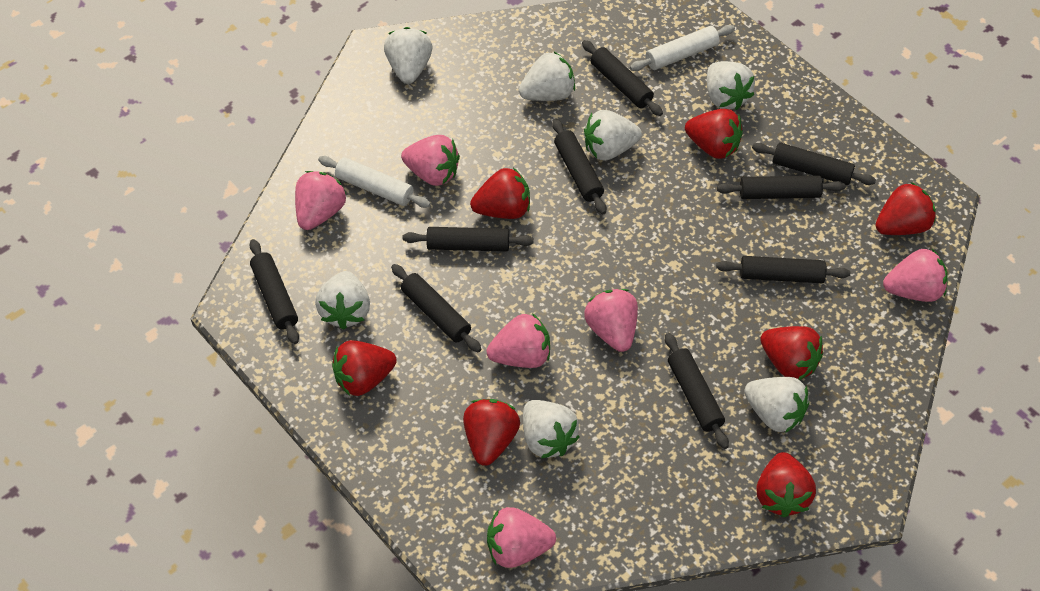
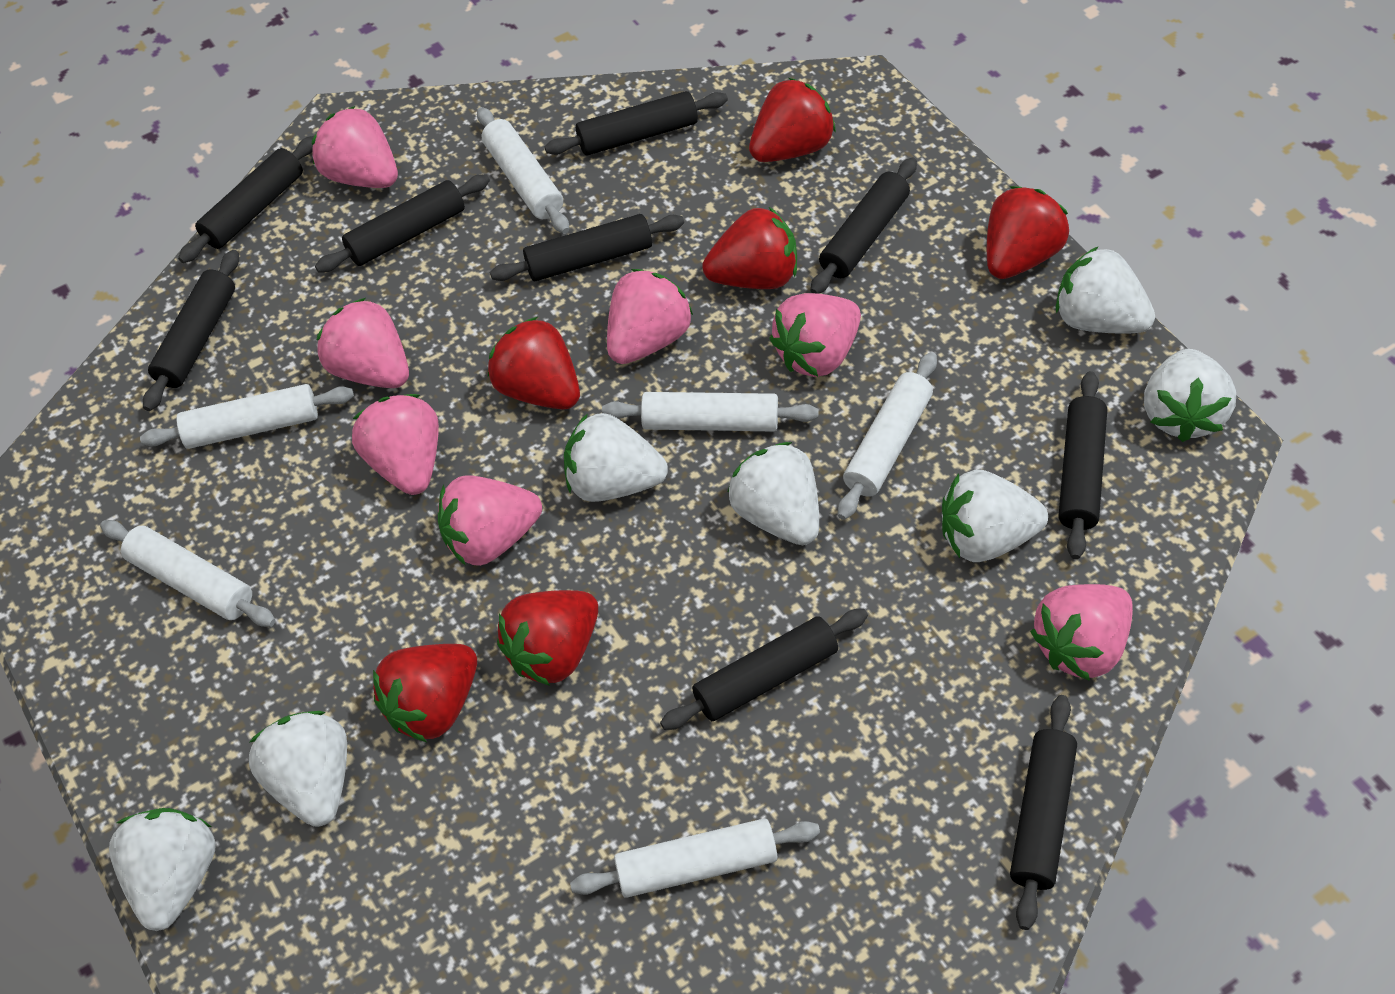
pink strawberry: [295,171,347,230] [401,135,460,186] [486,313,550,368] [487,507,556,568] [584,289,638,352] [883,249,948,302] = 6 -> [312,106,398,188] [317,298,409,388] [352,394,439,495] [438,475,542,566] [607,269,693,364] [769,293,861,377] [1030,584,1133,681] = 7
red strawberry: [332,340,397,396] [463,399,520,466] [470,168,530,219] [685,109,743,159] [756,452,816,518] [760,326,823,380] [876,182,936,235] = 7 -> [373,644,477,742] [488,317,580,409] [497,590,598,686] [702,207,797,289] [749,78,836,162] [987,186,1069,279] = 6
white rolling pin: [318,156,431,208] [630,25,735,71] = 2 -> [100,520,276,627] [140,384,354,449] [477,107,569,234] [570,818,820,898] [602,392,818,431] [838,352,937,520] = 6

